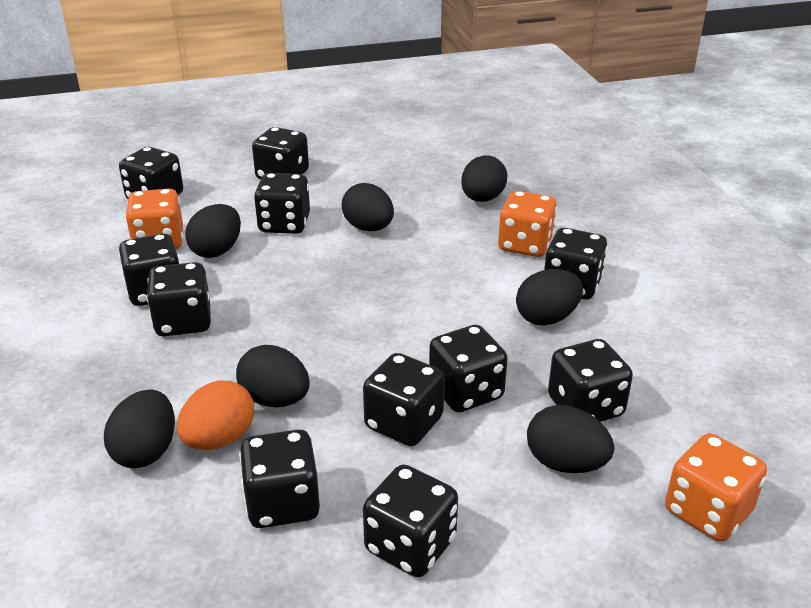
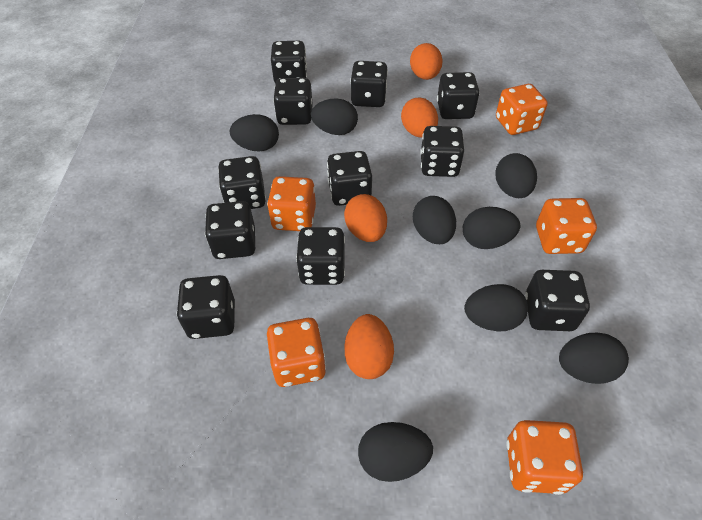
black egg: [104,390,175,468] [185,204,241,258] [236,345,310,407] [342,183,394,231] [461,155,507,202] [516,269,583,326] [527,405,614,473] = 7 -> [230,114,279,151] [311,98,358,135] [358,422,433,482] [413,196,456,244] [463,207,520,249] [464,284,528,331] [495,153,537,198] [559,333,629,384] = 8
orange dice: [125,189,183,249] [498,191,557,257] [665,433,767,542] = 3 -> [267,176,316,231] [267,318,326,387] [496,84,548,135] [506,420,583,495] [536,198,597,254] = 5
orange egg: [177,380,254,450] = 1 -> [344,194,387,242] [344,314,394,379] [401,98,438,138] [410,43,442,80] = 4

